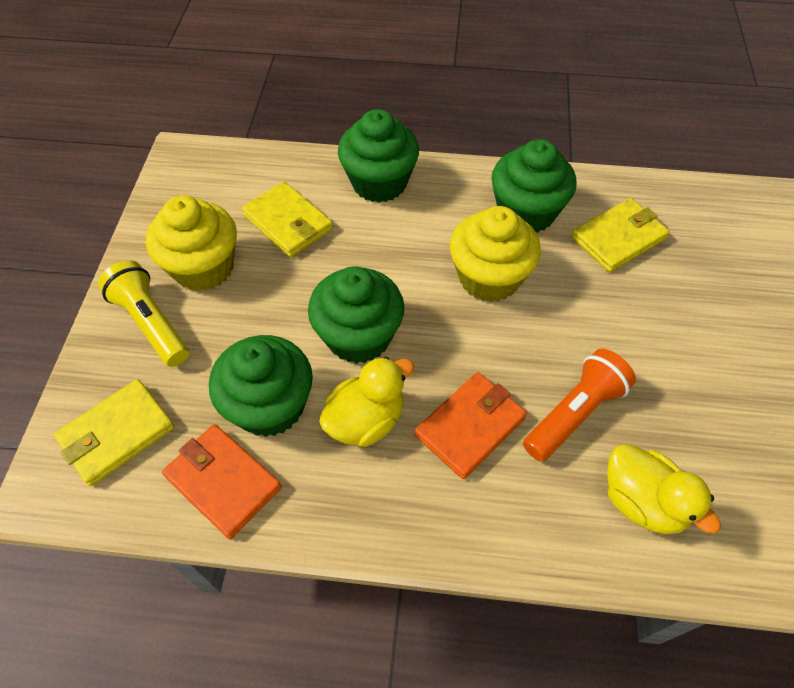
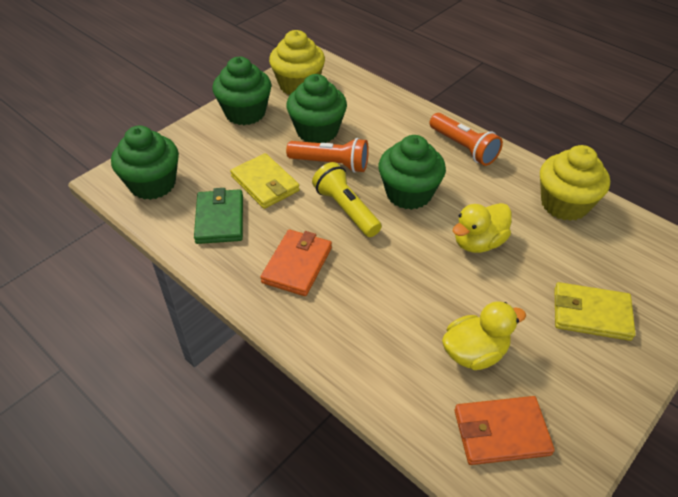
green wallet: none = 0 -> [194,188,243,244] = 1
orange flashlight: [523,349,636,462] = 1 -> [286,138,369,173] [430,113,503,166] = 2
yellow wallet: [54,379,175,486] [242,182,333,257] [572,198,670,272] = 3 -> [230,153,300,209] [555,282,636,341] = 2

